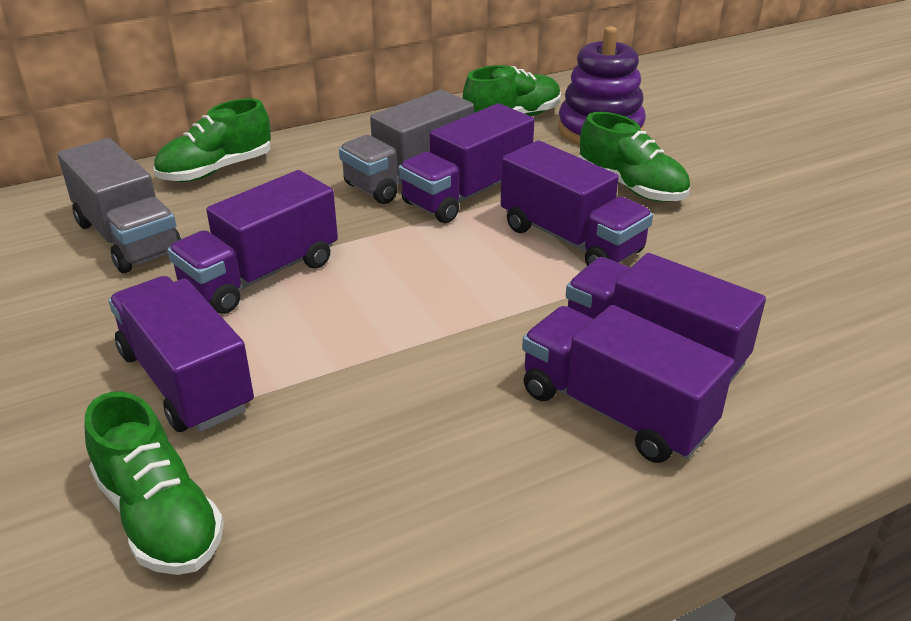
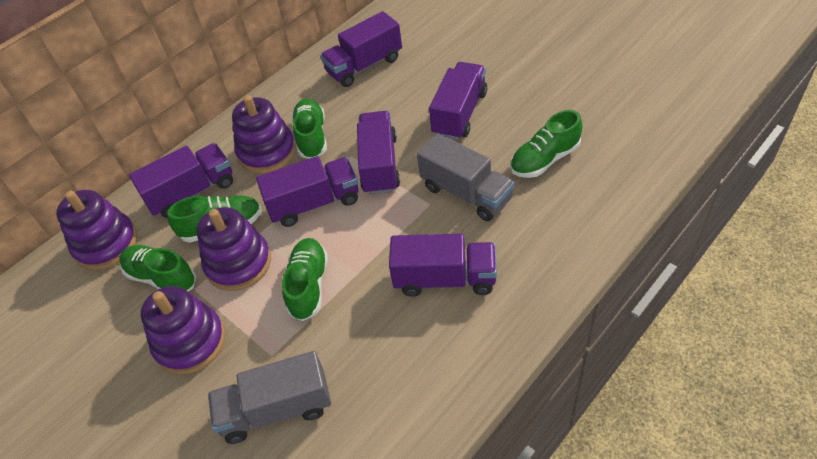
green shoe: [85,392,224,575] [154,98,271,182] [463,65,561,116] [579,112,690,202] = 4 -> [119,245,196,291] [168,196,262,243] [282,238,328,321] [292,98,327,159] [510,110,582,178] = 5
purple stacking toy: [558,26,646,145] = 1 -> [56,190,137,270] [141,286,225,375] [196,207,271,291] [232,95,296,174] = 4

